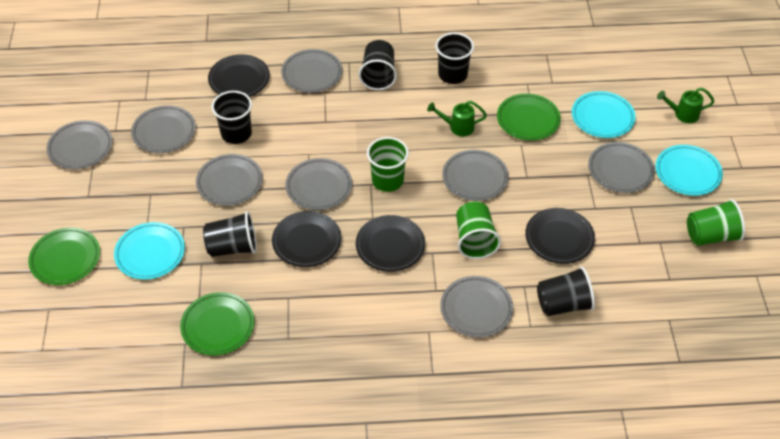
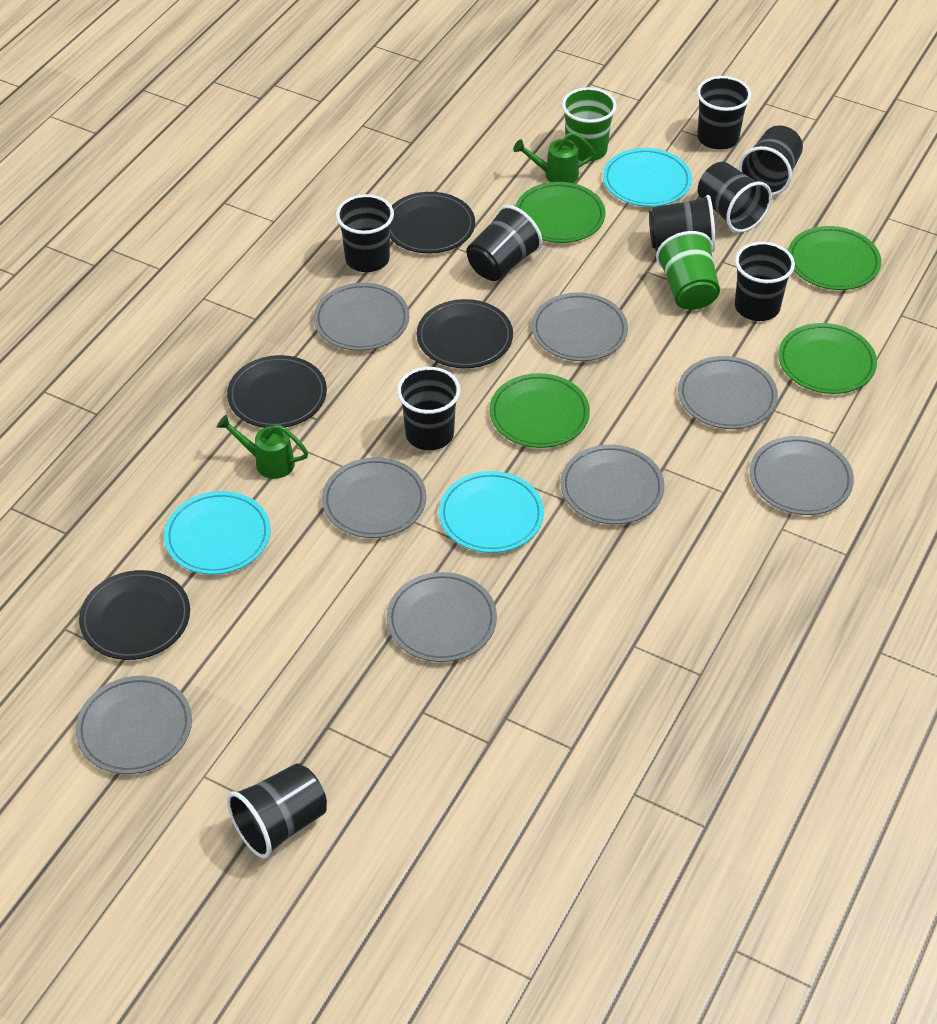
black cup: [203,211,257,257] [212,91,252,144] [359,40,397,90] [436,33,474,84] [537,267,595,316] = 5 -> [227,763,327,859] [336,194,394,272] [397,367,461,450] [466,205,542,281] [649,195,715,252] [697,76,751,150] [698,162,772,233] [735,242,795,321] [739,125,803,196] = 9
green cup: [367,137,409,192] [456,202,501,259] [687,199,745,246] = 3 -> [562,87,617,161] [656,231,720,310] = 2
green plate: [28,227,100,285] [180,292,255,355] [497,93,561,141] = 3 -> [489,373,590,448] [515,182,605,243] [778,323,877,394] [788,226,881,290] = 4

